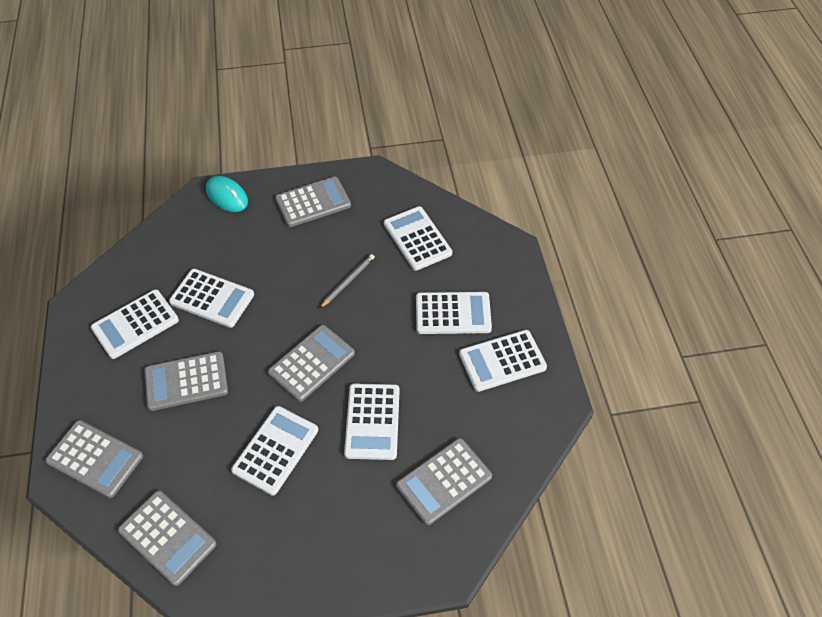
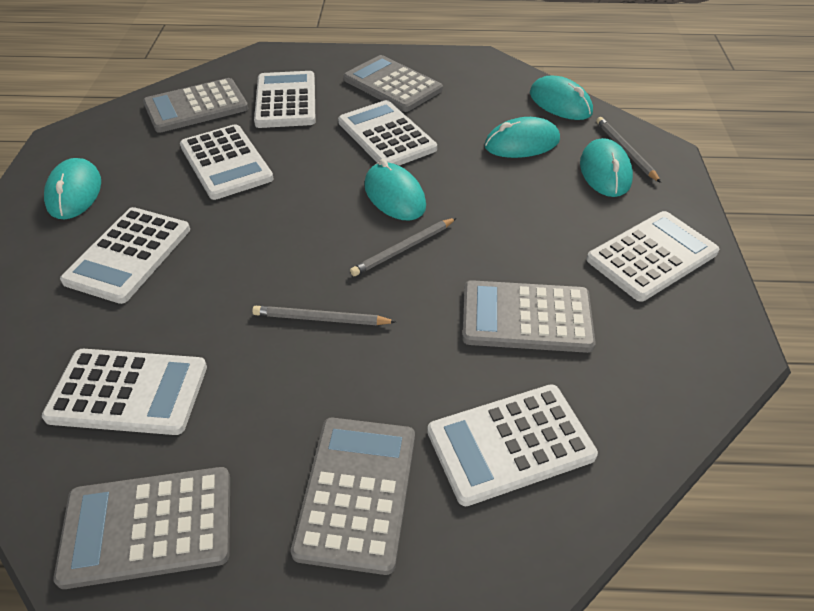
grey calculator: [45,420,143,498] [118,490,217,586] [144,351,228,411] [268,325,355,402] [275,177,351,227] [396,438,492,525] = 6 -> [53,467,230,589] [143,78,248,133] [291,418,415,575] [344,55,443,112] [462,280,596,353] = 5
grey pencil: [320,254,375,308] = 1 -> [252,306,396,325] [350,218,456,276] [596,117,661,183] = 3
turquoise mouse: [206,176,248,212] = 1 -> [44,158,101,219] [364,159,426,221] [484,117,560,158] [530,76,593,120] [580,138,633,197] = 5

